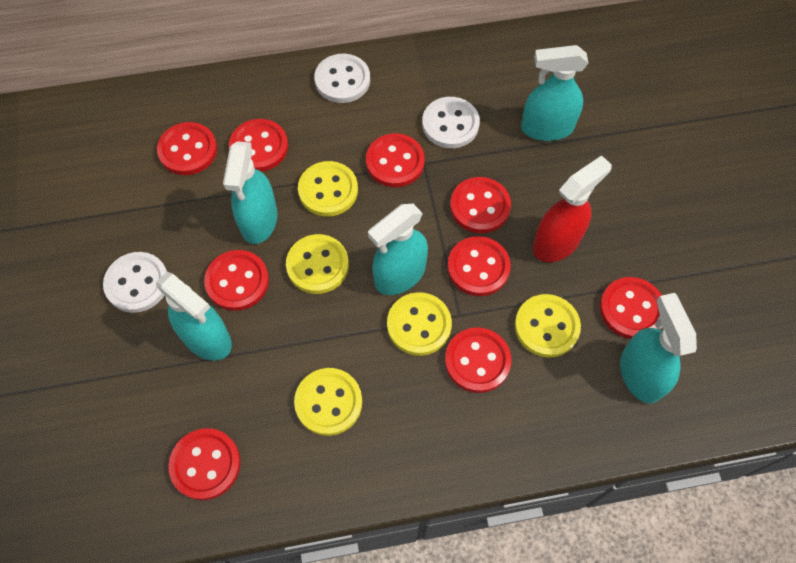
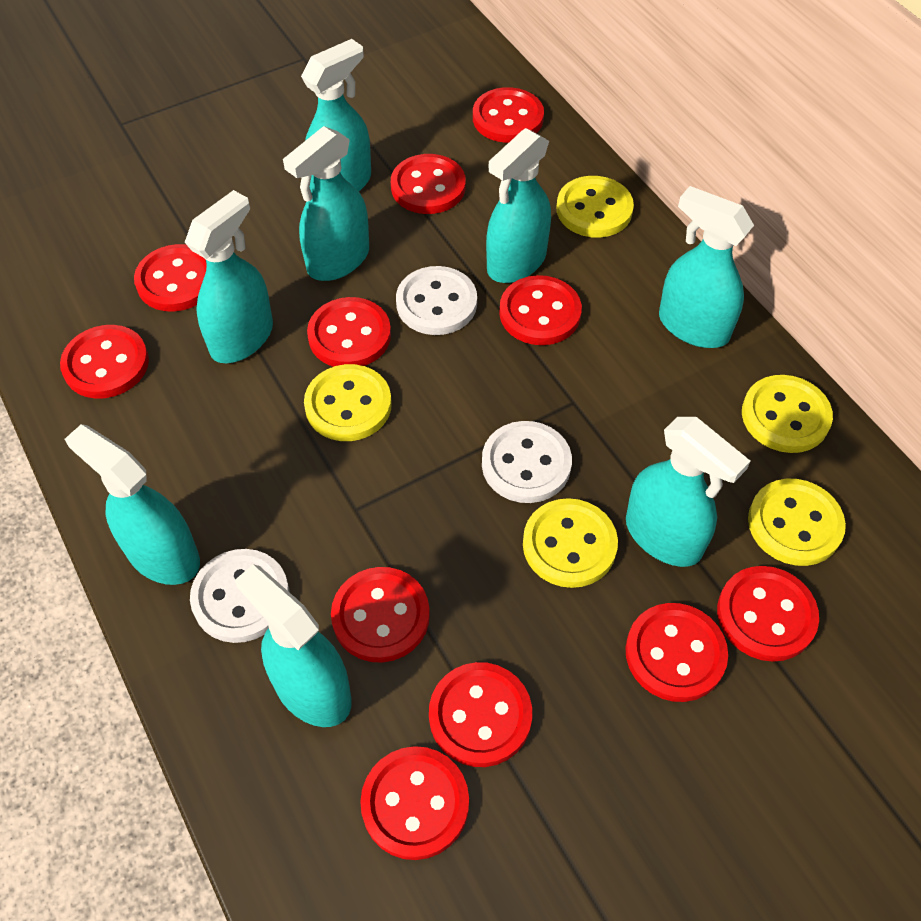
red button: [157,122,217,175] [168,428,241,500] [204,250,269,311] [229,119,288,172] [366,133,425,187] [445,327,511,393] [447,236,511,296] [450,177,511,233] [600,277,662,339] = 9 -> [60,325,149,399] [134,244,207,311] [307,297,391,367] [331,567,430,663] [360,746,469,860] [391,154,466,214] [429,662,532,767] [473,87,544,143] [499,275,582,345] [625,603,728,702] [717,566,819,662] = 11
red spray bottle: [533,155,612,262] = 1 -> none = 0
turquoise spray bottle: [156,272,232,361] [223,141,277,244] [368,204,428,295] [521,45,589,141] [620,293,697,403] = 5 -> [65,424,200,585] [184,190,273,363] [235,564,352,727] [283,126,369,281] [301,39,371,191] [486,128,551,283] [626,417,750,567] [659,186,754,348] = 8

